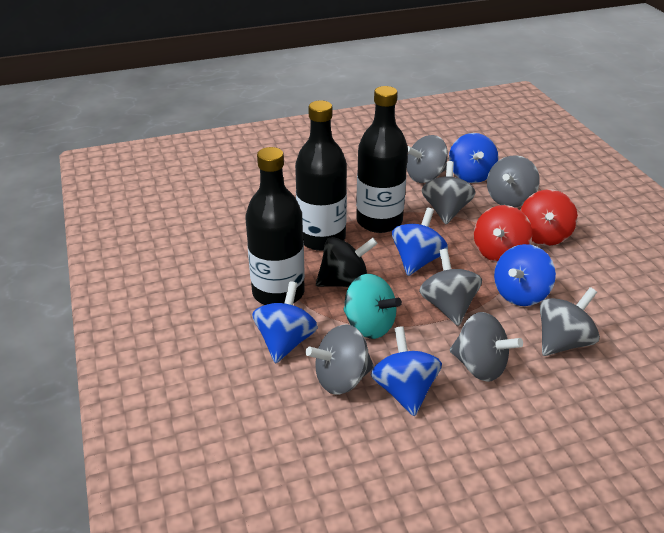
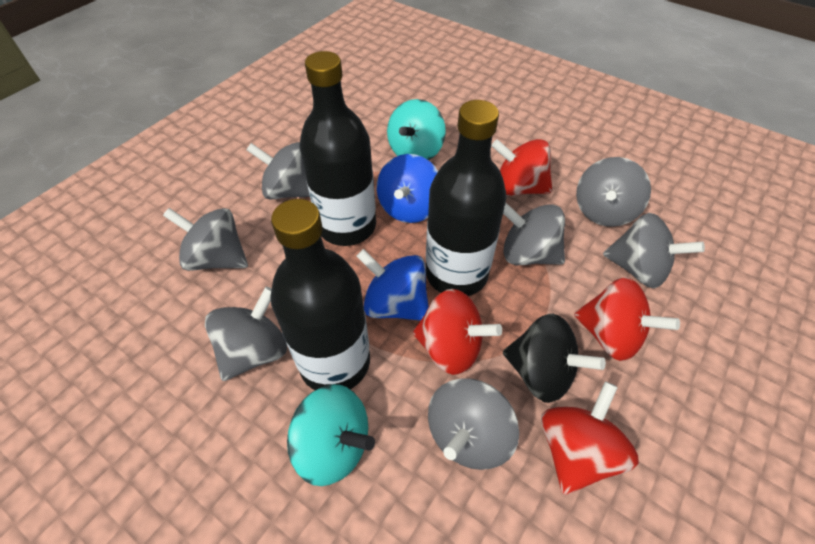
blue spinning top: [252,281,318,363] [371,326,442,416] [392,208,448,276] [449,133,499,183] [494,244,556,306] = 5 -> [356,249,429,321] [377,154,438,223] = 2
red spinning top: [474,205,532,262] [520,189,578,246] = 2 -> [412,289,502,375] [492,139,552,196] [541,381,639,495] [574,277,680,361] = 4
turquoise spinning top: [343,274,402,339] = 1 -> [287,385,375,486] [387,99,446,160] = 2

